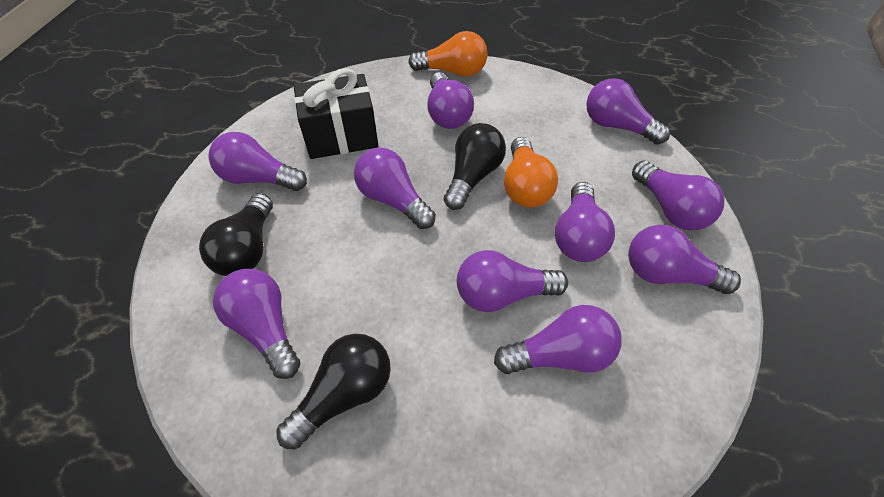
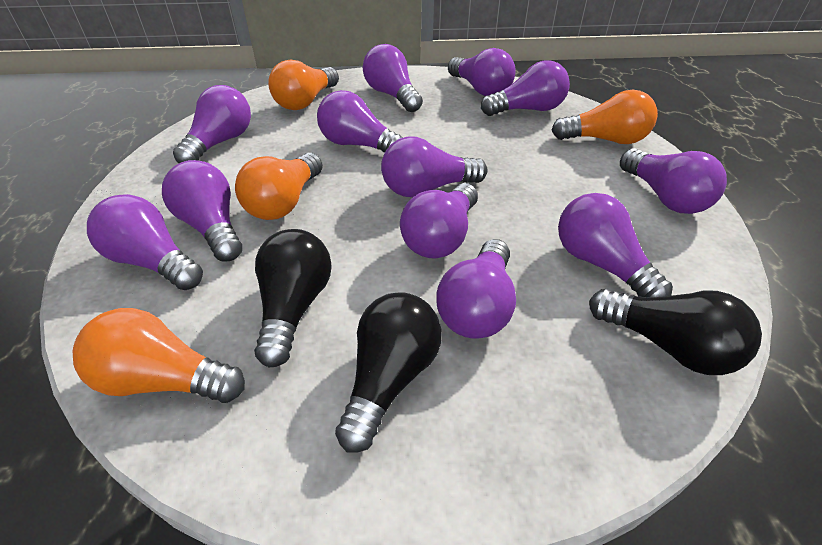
black gift: [294,68,378,159] = 1 -> none = 0
orange light bulb: [408,31,487,77] [504,137,558,208] = 2 -> [73,308,245,403] [235,153,323,220] [268,59,339,110] [551,90,658,144] = 4
purple light bulb: [209,132,307,191] [213,269,300,379] [354,148,436,229] [427,72,474,129] [457,250,568,312] [494,305,622,374] [555,182,615,262] [586,78,670,145] [628,225,741,294] [632,160,725,230] = 10 -> [87,194,203,290] [162,160,242,262] [173,85,251,163] [317,90,404,152] [363,44,423,112] [381,136,487,197] [400,183,478,258] [436,239,516,338] [448,48,516,96] [481,60,570,116] [558,193,673,297] [620,148,727,214] = 12

